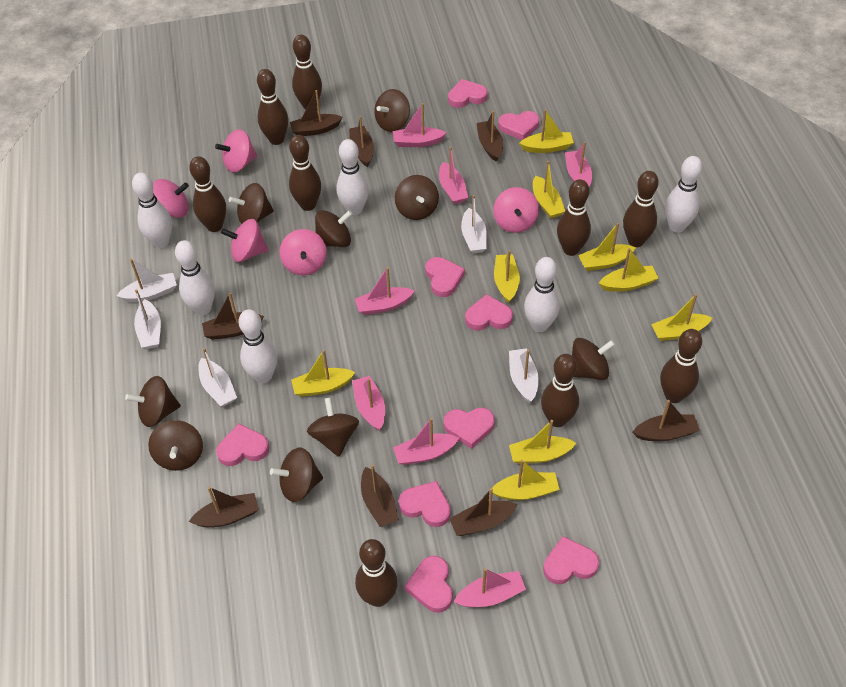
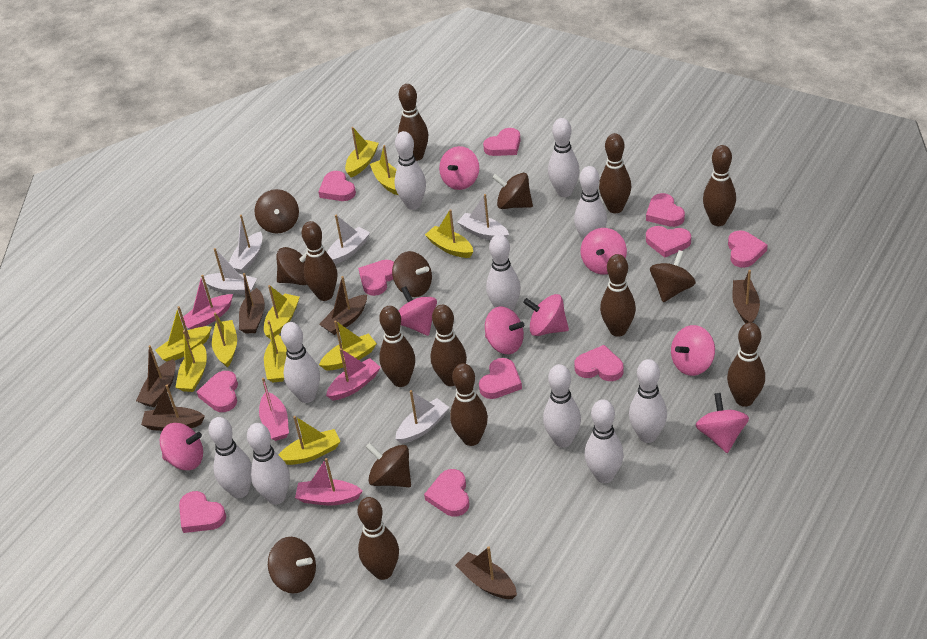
brown boat: [189,487,259,527] [202,293,264,340] [290,90,342,136] [349,116,374,167] [361,464,399,527] [450,488,518,536] [477,110,503,162] [633,400,699,442] = 8 -> [136,345,176,407] [141,385,205,431] [239,273,265,333] [319,276,367,335] [455,546,517,599] [732,270,760,324] = 6
brown bowling pin: [189,156,226,232] [257,69,288,145] [289,135,321,211] [292,34,322,110] [355,539,398,607] [541,354,579,427] [557,179,591,256] [623,171,659,247] [660,329,702,403] = 9 -> [302,221,337,301] [357,497,399,580] [379,306,415,387] [398,84,428,161] [431,305,467,386] [450,363,488,446] [599,133,631,213] [600,254,636,337] [703,145,736,226] [727,322,765,407] = 10
brown spinning top: [125,376,181,427] [148,420,203,471] [229,183,274,224] [270,447,323,502] [307,397,359,457] [315,210,353,247] [374,89,410,132] [395,175,439,220] [572,338,615,380] = 9 -> [254,189,299,234] [268,537,316,594] [277,247,307,285] [366,443,411,487] [392,251,432,297] [492,173,533,209] [650,250,696,302] = 7
pink boat: [352,376,385,431] [355,267,415,315] [393,103,446,147] [393,418,459,465] [439,147,468,204] [454,568,526,607] [565,142,592,187] = 7 -> [181,275,233,329] [259,378,289,441] [295,458,363,506] [326,348,381,400] = 4
pink heart: [216,424,269,466] [399,481,451,527] [405,556,453,612] [425,257,465,297] [444,407,495,449] [448,79,488,108] [465,294,513,331] [498,111,539,140] [543,536,599,584] = 9 -> [179,491,226,533] [197,371,238,412] [319,171,356,201] [358,260,394,296] [424,469,470,516] [479,358,522,399] [483,128,521,156] [574,345,623,381] [646,193,685,227] [646,226,691,258] [728,230,768,268] = 11
pink spinning top: [153,179,189,218] [215,129,257,173] [221,219,269,262] [280,229,327,275] [493,187,539,233] = 5 -> [160,423,203,470] [399,286,437,336] [439,146,479,190] [485,306,524,354] [523,294,569,336] [581,228,627,275] [671,325,715,376] [695,393,749,453] = 8
white bowling pin: [132,173,172,248] [175,240,215,315] [238,309,277,383] [336,139,369,215] [524,257,560,332] [665,156,702,233] = 6 -> [208,417,252,498] [247,423,290,505] [281,322,320,403] [394,131,426,210] [486,234,521,311] [543,364,581,448] [548,118,580,197] [574,166,607,240] [584,399,624,483] [629,359,667,443] = 10
yellow boat: [291,350,355,397] [492,460,560,500] [494,250,520,303] [509,420,576,464] [519,109,574,153] [533,161,565,219] [578,223,636,271] [599,248,658,292] [651,294,712,341] = 9 -> [155,306,211,362] [175,330,207,392] [212,313,237,368] [264,285,300,339] [264,320,287,382] [279,416,341,465] [319,321,377,370] [345,127,379,177] [370,145,398,195] [425,209,473,258] = 10

